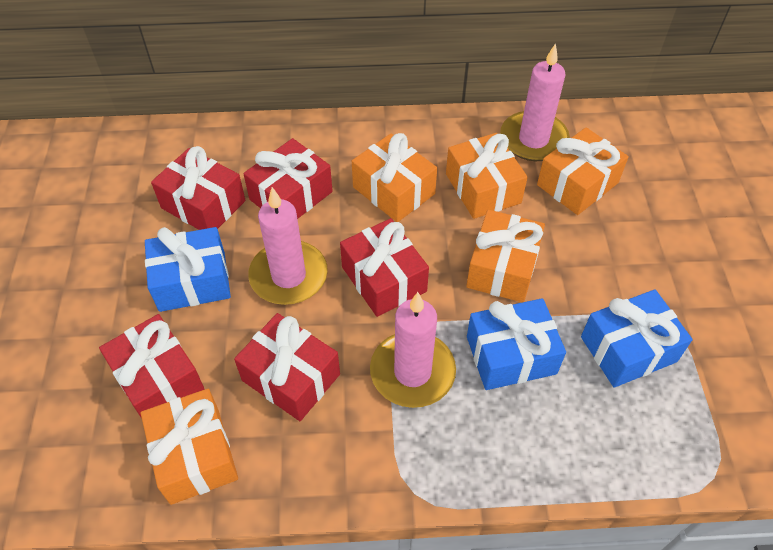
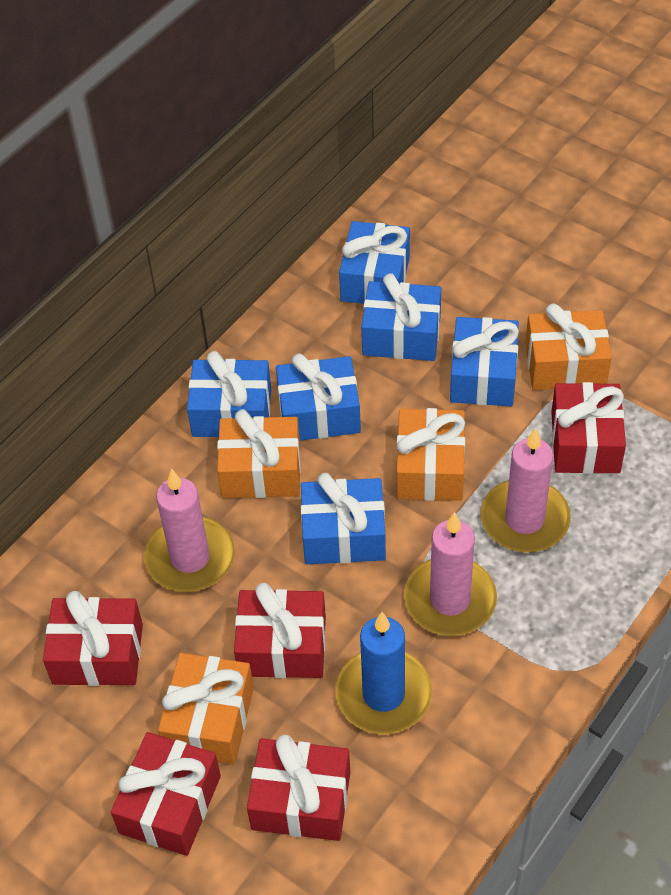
blue candle: none = 0 -> [335,612,432,734] = 1
blue gift: [145,227,231,312] [467,298,566,390] [581,289,693,388] = 3 -> [187,351,271,437] [276,353,361,441] [301,473,386,564] [339,221,410,304] [361,273,441,361] [450,317,519,406] = 6
orange gift: [141,389,238,505] [352,133,437,222] [446,133,528,219] [466,210,545,302] [537,128,629,215] = 5 -> [158,653,254,765] [217,409,301,498] [396,408,465,501] [525,303,612,390] = 4

